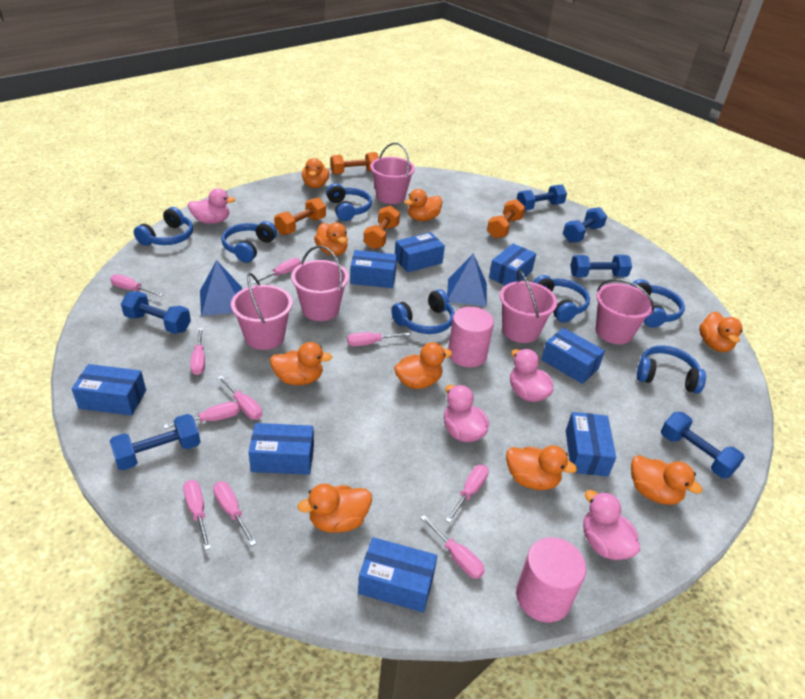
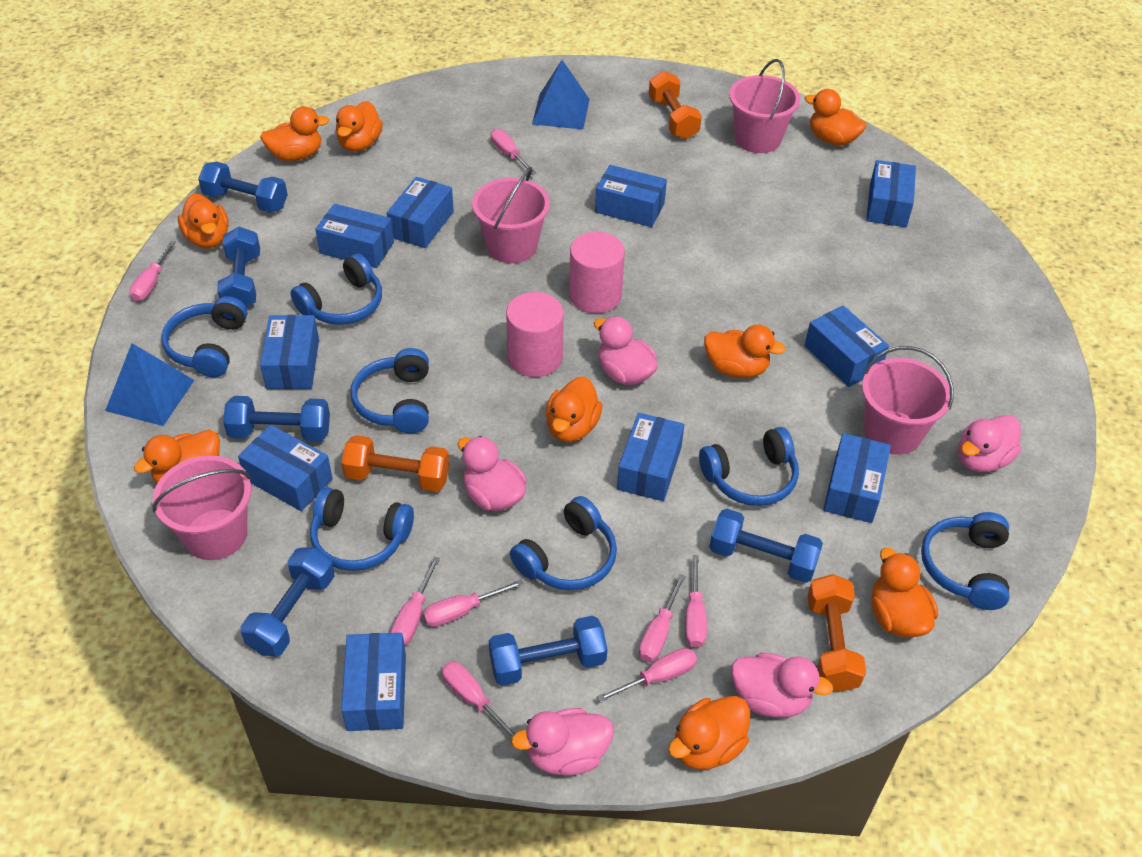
blue box: [72,364,146,416] [248,423,314,475] [350,250,397,288] [358,537,437,613] [395,232,445,272] [489,244,536,285] [541,328,605,384] [566,412,616,477] = 8 -> [238,425,333,511] [260,315,319,389] [315,204,394,268] [341,633,406,731] [387,177,454,248] [595,165,667,227] [617,413,684,501] [805,305,889,387] [823,433,891,523] [866,160,916,227] = 10
orange dumbbell: [274,198,326,235] [330,152,379,174] [364,206,400,249] [487,199,525,238] = 4 -> [341,435,449,492] [649,71,702,139] [807,574,866,692] = 3
pink bucket: [231,273,293,350] [291,246,349,321] [370,143,415,204] [500,270,557,343] [596,279,654,344] = 5 -> [152,455,251,560] [472,167,550,263] [729,59,800,153] [862,346,954,455] = 4
pink duck: [188,188,236,224] [444,385,489,442] [510,349,553,402] [583,490,641,560] = 4 -> [458,436,527,511] [511,708,614,775] [594,316,658,385] [731,653,833,717] [958,415,1021,472] = 5
pink screwdriver: [110,274,163,297] [163,402,239,429] [183,480,211,550] [190,328,205,375] [213,481,256,546] [218,376,262,420] [252,258,301,284] [347,332,410,346] [420,515,485,579] [446,464,489,523] = 10 -> [130,241,176,301] [391,557,440,645] [423,579,524,627] [442,661,515,739] [491,129,536,175] [597,648,697,703] [639,574,686,662] [685,555,707,648] = 8

